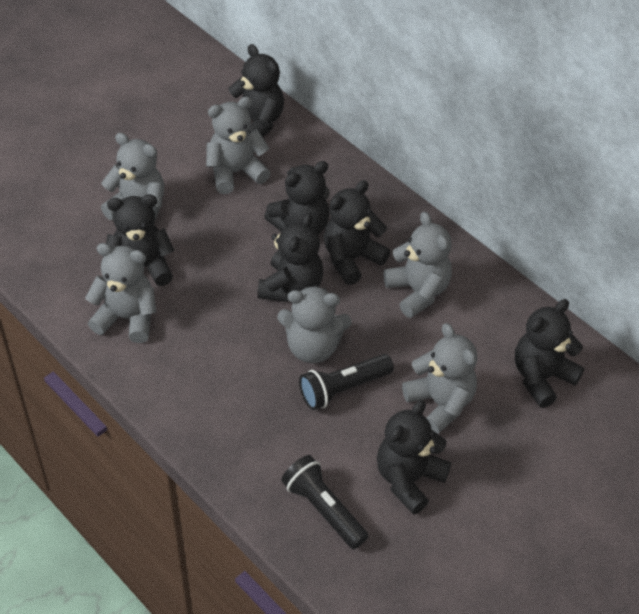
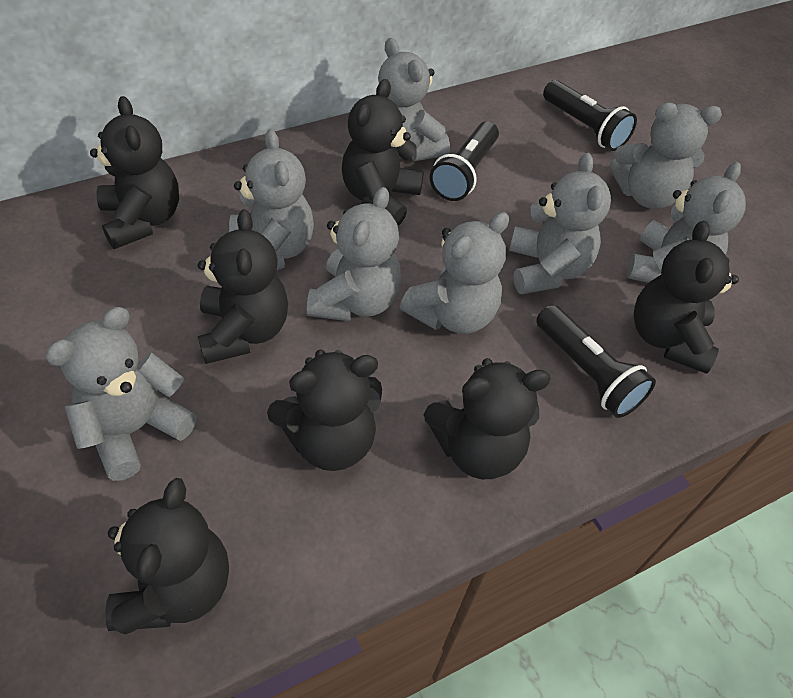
black flashlight: [281,455,368,549] [299,354,394,410] = 2 -> [430,121,499,201] [536,305,656,418] [543,80,637,151] = 3
grey teddy bear: [85,243,156,343] [101,133,164,222] [206,97,270,194] [277,285,352,363] [384,212,452,318] [402,323,477,434] = 6 -> [45,307,197,481] [229,129,314,271] [307,187,402,321] [378,38,450,161] [400,212,509,334] [509,153,611,294] [610,102,722,209] [627,162,746,283] = 8

